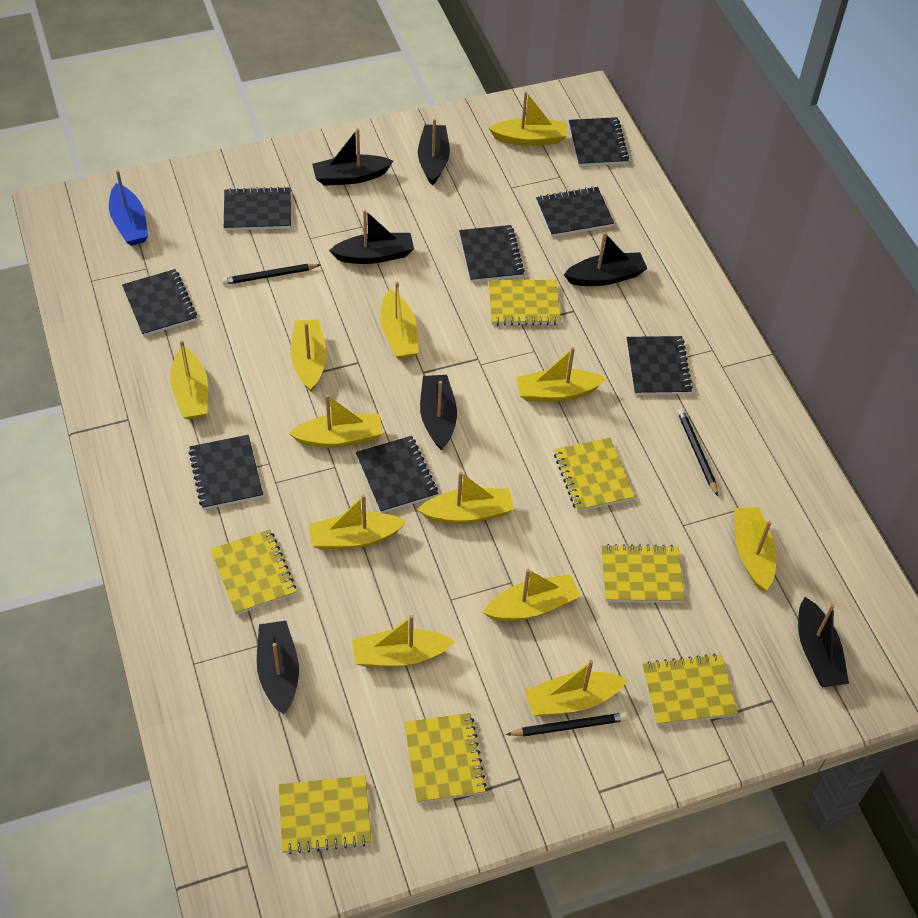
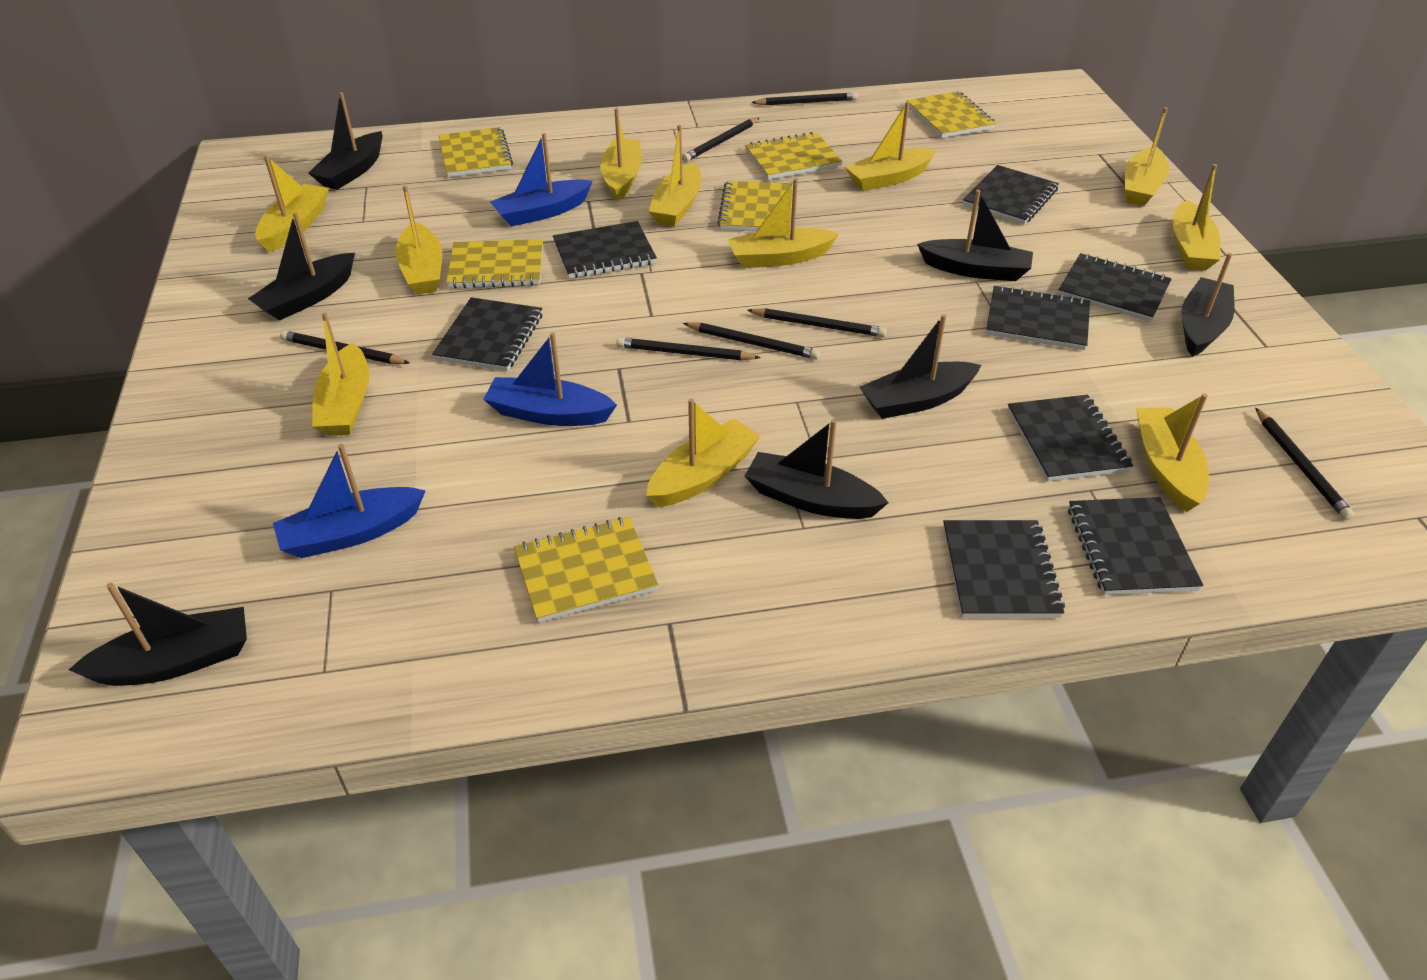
black pencil: [222,264,320,285] [506,713,627,736] [677,409,718,496] = 3 -> [280,330,410,364] [616,337,761,360] [682,118,759,162] [683,322,820,359] [747,308,887,337] [751,92,858,106] [1255,407,1355,520] = 7
blue boat: [109,170,148,246] = 1 -> [273,444,426,558] [483,332,617,426] [490,133,592,227] = 3
yellow boat: [170,340,208,420] [289,394,383,448] [291,319,327,392] [309,494,407,550] [352,615,456,667] [380,281,419,359] [417,472,514,524] [483,569,581,621] [488,91,567,146] [516,347,606,402] [525,660,627,716] [734,507,777,591] = 12 -> [255,155,329,252] [312,313,369,436] [395,186,442,295] [600,108,642,201] [646,399,760,507] [648,125,702,227] [728,178,839,268] [845,102,936,191] [1124,107,1169,206] [1136,394,1209,512] [1172,164,1220,271] = 11
yellow notebook: [210,529,296,615] [279,776,372,854] [404,713,487,803] [489,280,561,326] [554,438,634,512] [601,544,685,603] [642,654,738,725] = 7 -> [439,127,513,177] [446,239,543,288] [514,517,659,623] [717,181,793,232] [745,132,842,180] [907,91,996,138] = 6

